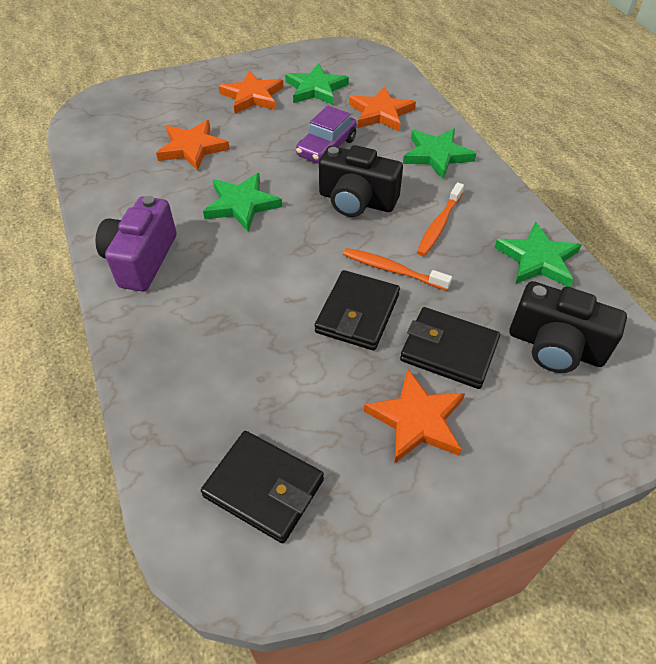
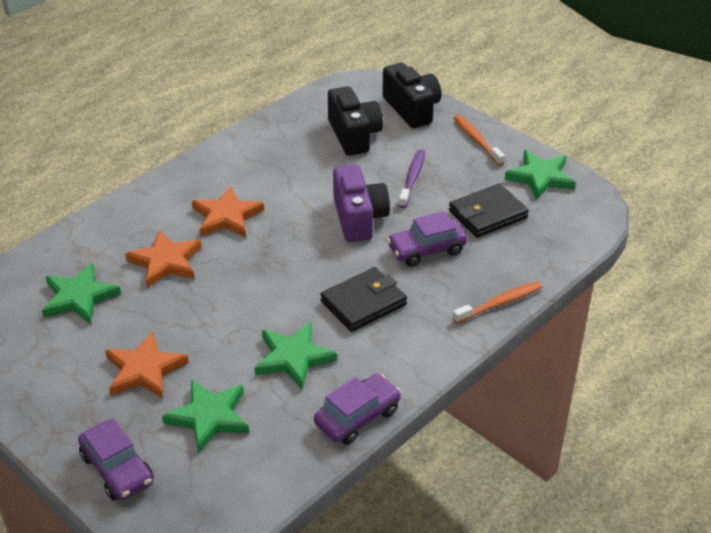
black wallet: [201,431,324,543] [315,270,400,350] [400,307,500,389] = 3 -> [320,267,407,332] [449,183,529,238] = 2
orange star: [156,120,230,171] [219,71,284,114] [349,86,416,132] [364,368,465,464] = 4 -> [105,332,189,399] [125,230,202,288] [192,186,264,238] = 3
purple car: [296,106,357,164] = 1 -> [78,418,154,501] [314,374,401,445] [387,211,467,267] = 3
purple toothbrush: none = 0 -> [398,149,425,208] = 1

